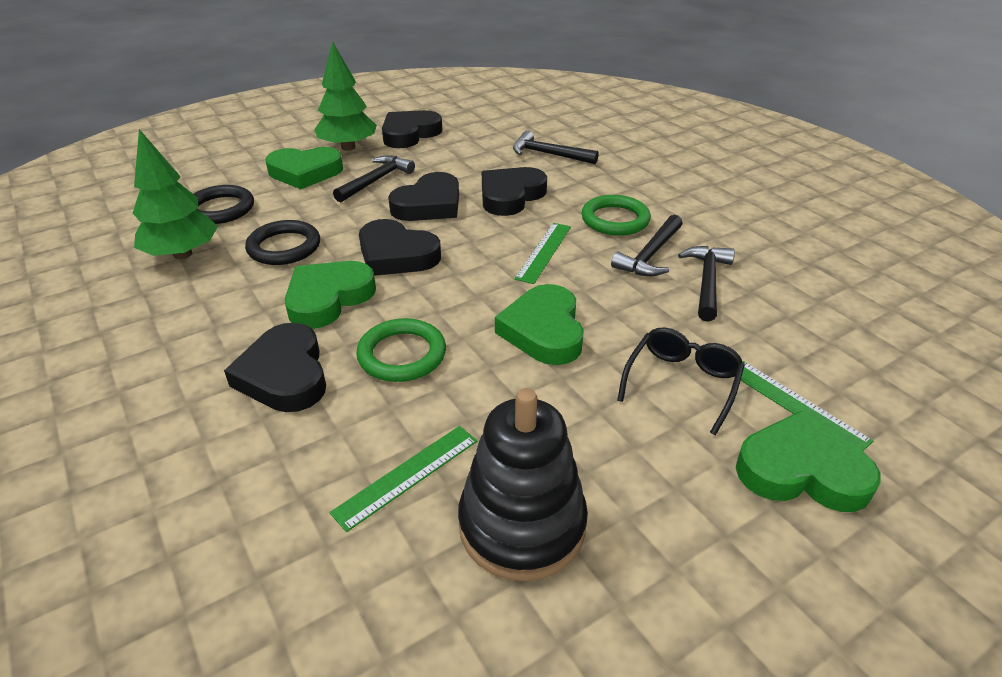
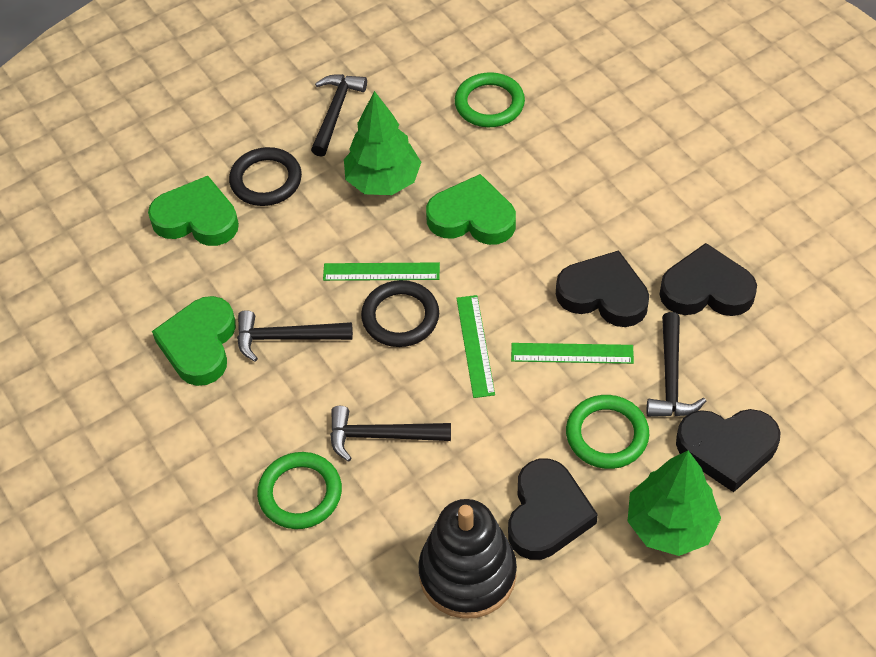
black glasses: [617,327,745,435] = 1 -> none = 0
black heart: [224,323,326,412] [359,219,441,276] [382,110,443,148] [388,172,459,221] [482,167,547,216] = 5 -> [508,458,598,560] [556,250,649,327] [659,243,757,316] [676,409,781,492] = 4
green heart: [265,147,343,189] [285,261,376,329] [495,284,584,365] [736,411,880,512] = 4 -> [148,176,239,246] [152,296,236,386] [426,174,516,245] = 3
green ring: [356,318,446,382] [581,195,651,236] = 2 -> [257,452,342,529] [455,72,525,127] [566,395,649,469] = 3

